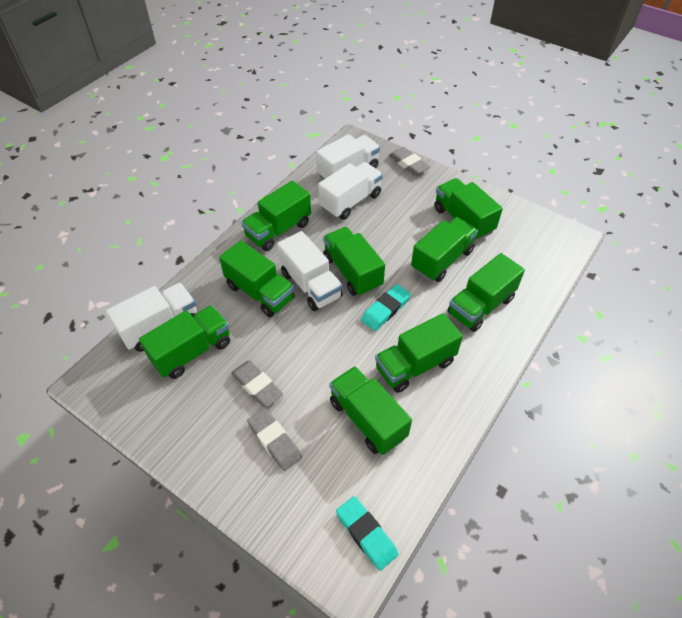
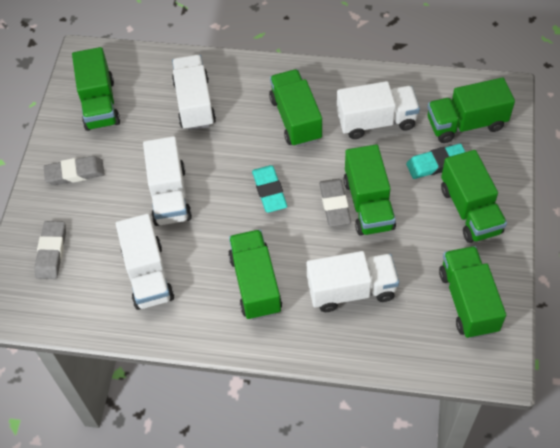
green truck: [139,305,230,379] [219,240,294,317] [241,181,311,251] [323,227,385,296] [329,366,412,455] [375,313,463,393] [411,217,478,282] [434,178,503,240] [448,253,525,332] = 9 -> [72,47,120,131] [228,229,282,320] [269,69,322,147] [344,144,396,236] [427,77,515,143] [439,246,506,339] [441,150,507,243] = 7
white truck: [106,283,197,352] [277,231,343,311] [316,134,380,180] [318,162,383,220] = 4 -> [116,214,174,310] [143,136,192,226] [172,55,216,131] [307,251,399,312] [337,81,420,139] = 5

